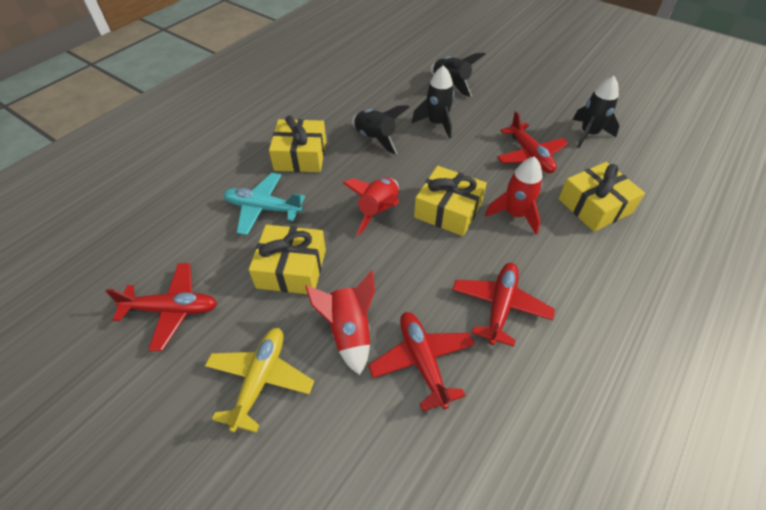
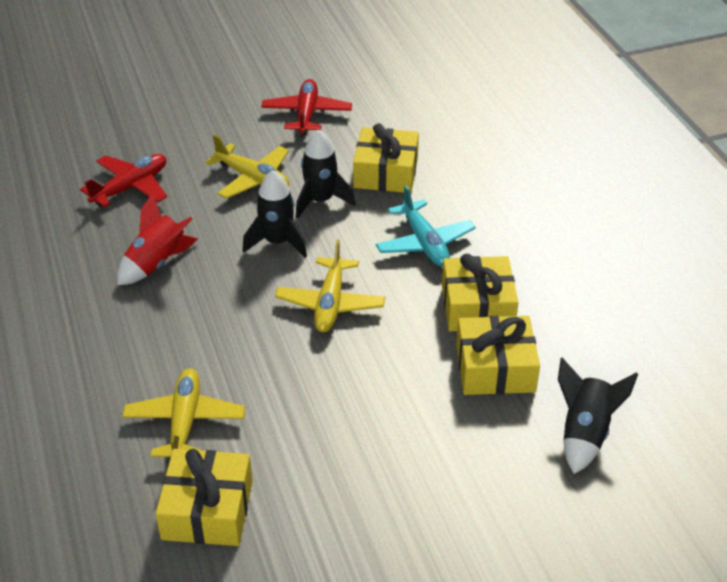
black rocket: [352,105,409,155] [412,65,454,139] [430,53,485,97] [573,76,619,148] = 4 -> [242,170,307,258] [296,130,356,218] [558,358,638,474] = 3
red plane: [105,263,217,351] [368,312,475,411] [452,263,555,347] [497,111,568,173] = 4 -> [80,154,167,207] [261,79,352,136] = 2
red rocket: [305,271,375,375] [343,178,399,236] [485,156,543,235] = 3 -> [117,194,198,285] = 1
yellow plane: [205,328,314,433] = 1 -> [122,368,245,457] [205,134,289,199] [275,239,385,332] = 3

